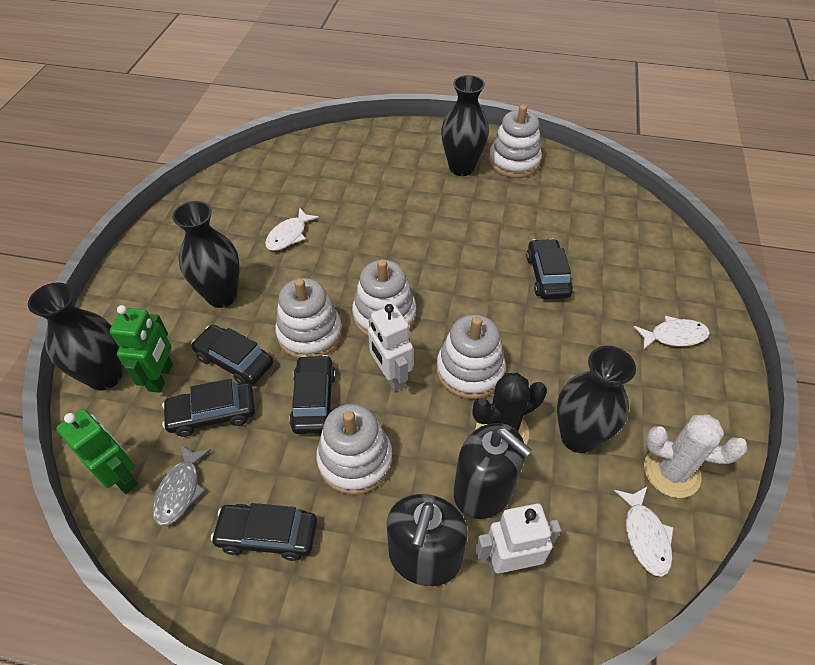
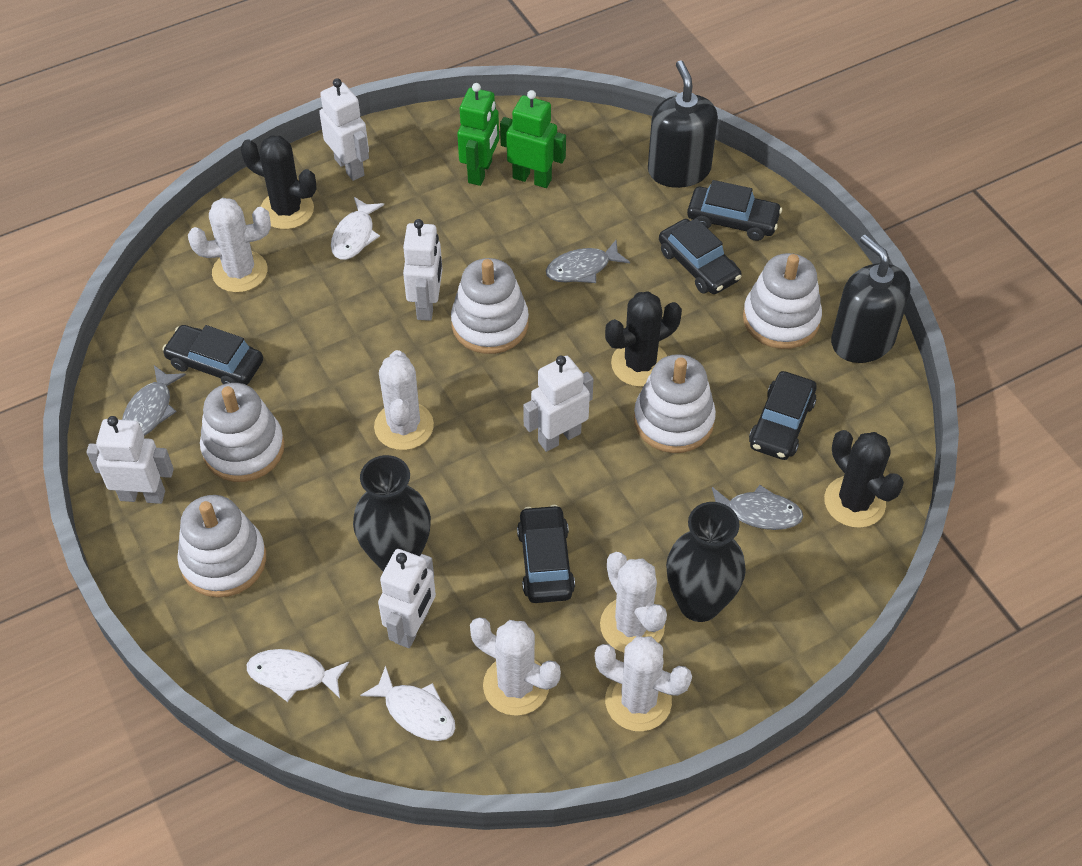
black cactus: [472,373,547,444] = 1 -> [241,135,316,229] [605,291,682,387] [824,430,904,528] = 3
black vase: [28,283,122,391] [172,201,240,308] [441,75,489,176] [557,346,636,453] = 4 -> [353,455,431,571] [666,502,746,622] = 2
grey fish: [152,444,211,527] = 1 -> [122,365,186,436] [546,240,630,283] [712,485,803,530] = 3
white cactus: [644,414,747,498] = 1 -> [188,198,271,293] [374,350,434,450] [470,617,561,716] [595,636,692,731] [600,552,667,653] = 5
white robot: [368,304,413,391] [475,503,561,575] = 2 -> [87,416,174,504] [319,78,369,181] [378,549,436,648] [403,219,442,321] [523,356,593,452] = 5

